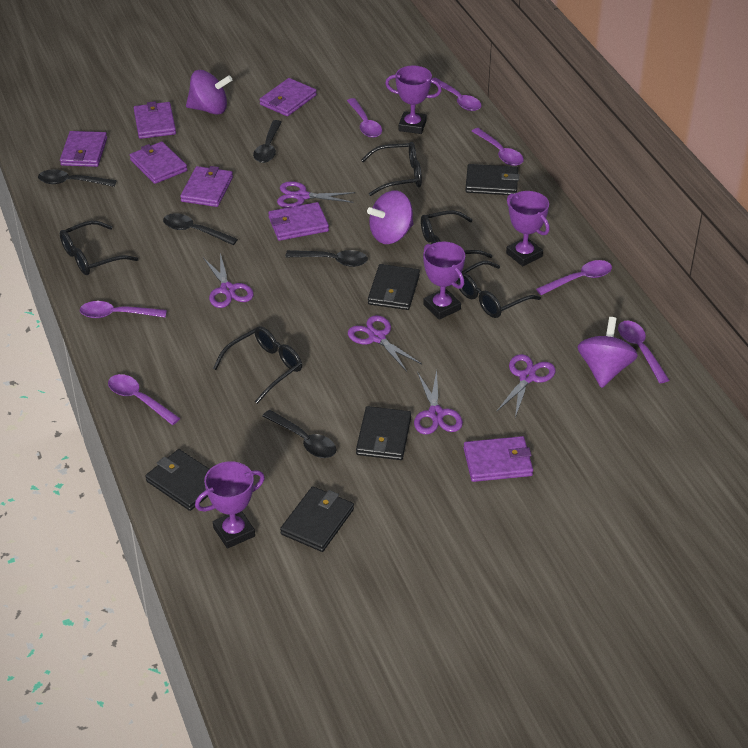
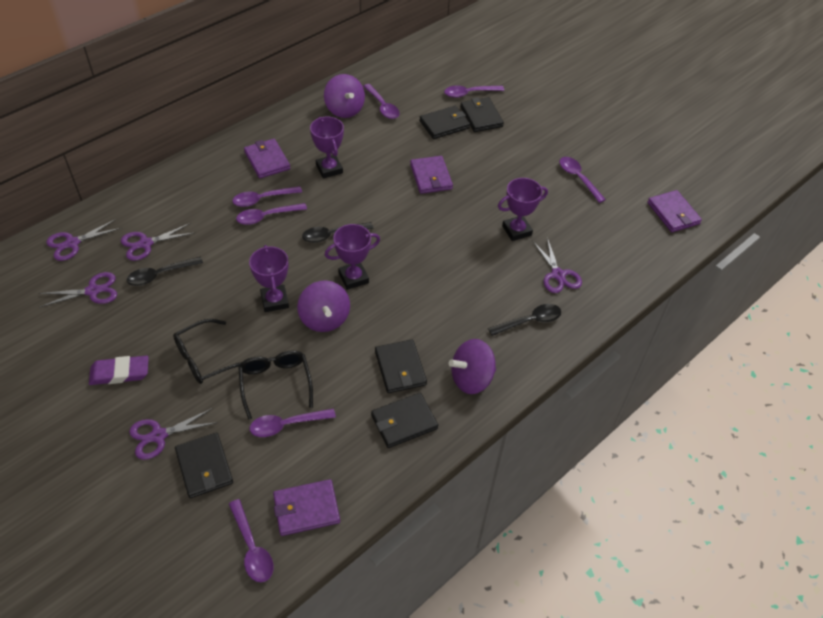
black glasses: [60,221,139,275] [213,326,302,404] [361,142,422,196] [421,210,492,258] [456,261,541,318] = 5 -> [173,319,242,384] [238,350,313,420] = 2
black spoon: [38,169,117,187] [163,213,238,245] [253,120,282,163] [263,410,336,458] [285,250,368,267] = 5 -> [127,257,203,286] [302,222,373,243] [488,304,561,336] = 3
purple eraser: none = 0 -> [89,356,149,385] = 1
purple wallet: [60,131,107,167] [130,142,188,184] [134,101,176,139] [180,166,233,207] [259,78,317,116] [268,202,329,241] [464,436,533,482] = 7 -> [244,139,290,178] [273,479,340,536] [410,156,453,194] [647,190,702,232] = 4

